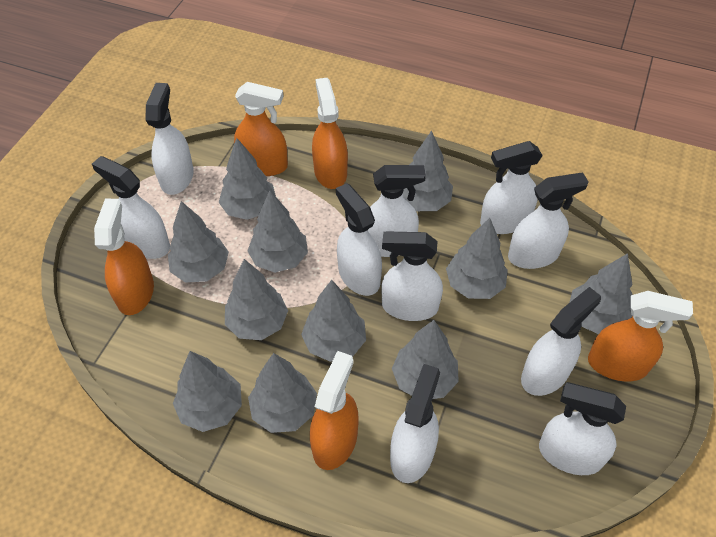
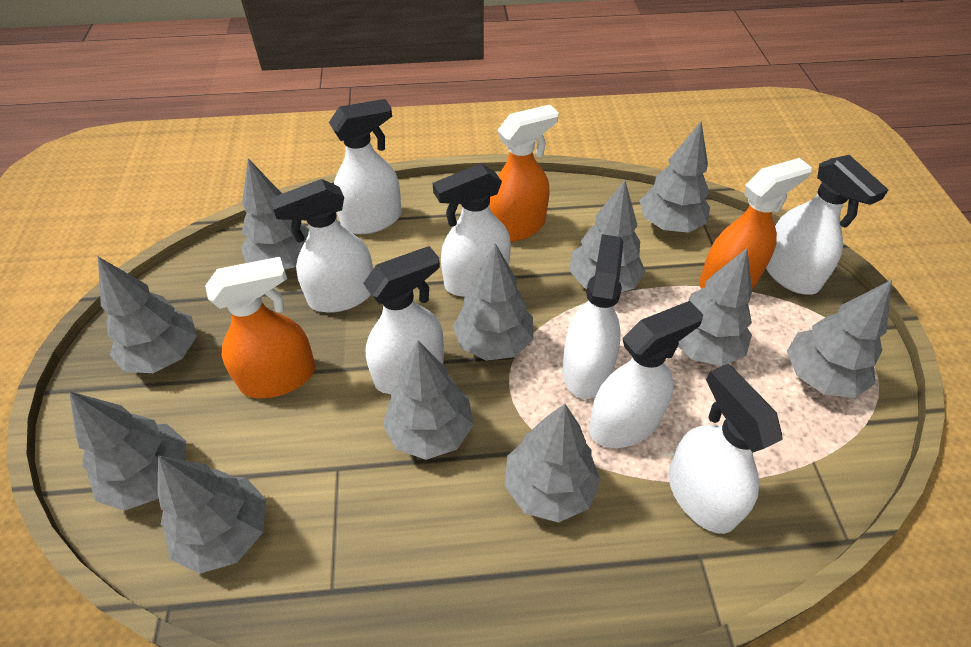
orange spray bottle: [94,198,154,315] [234,82,288,176] [310,351,358,470] [312,78,348,189] [588,291,693,381] = 5 -> [205,257,315,398] [489,105,559,242] [699,158,812,289] = 3
white spray bottle: [92,156,170,259] [146,83,194,195] [336,183,382,296] [368,165,426,257] [381,231,443,321] [390,364,440,483] [480,141,543,234] [508,172,588,269] [521,287,601,396] [539,382,626,475] = 10 -> [270,179,373,313] [329,99,402,234] [363,246,444,394] [433,164,511,297] [562,234,623,399] [589,301,703,448] [668,364,783,534] [766,155,889,295] = 8

